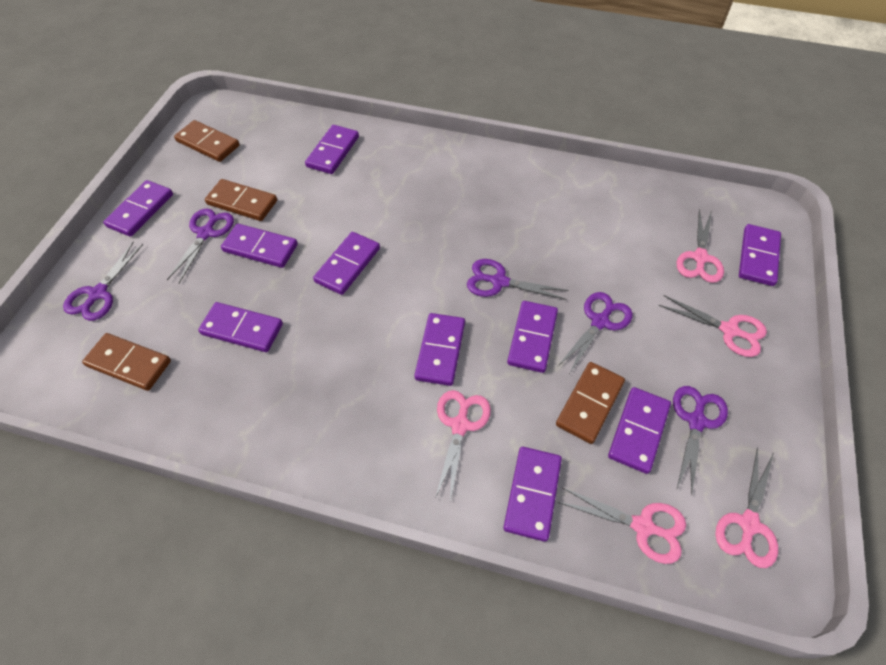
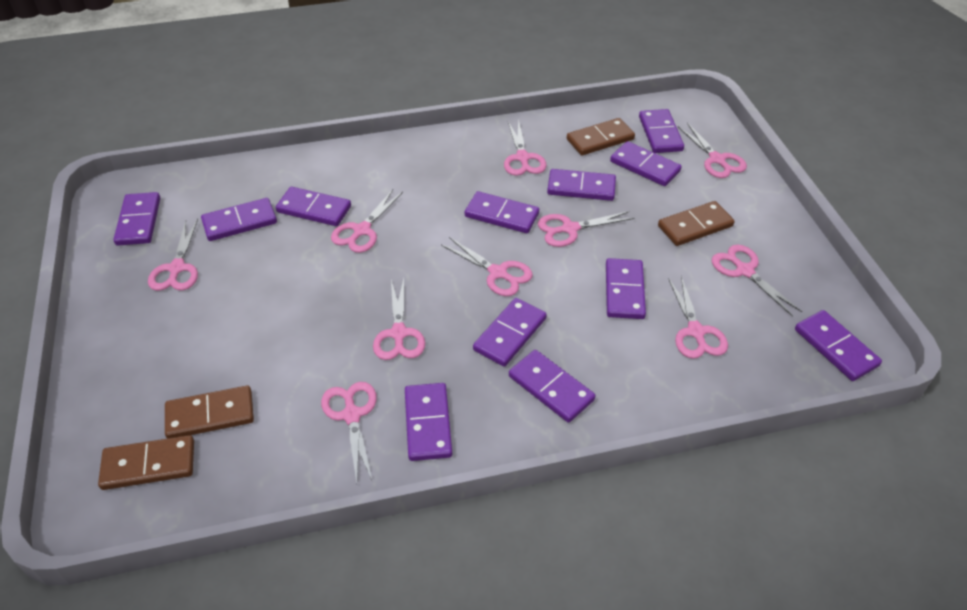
pink scissors: [435,390,491,503] [557,487,686,564] [659,295,767,357] [677,209,724,283] [715,447,778,568] = 5 -> [148,219,198,291] [321,382,377,483] [331,189,403,253] [373,278,425,360] [441,237,533,296] [504,119,547,176] [538,211,635,247] [668,276,728,359] [678,123,747,178] [712,245,802,317] = 10
purple domino: [103,180,173,237] [198,302,283,352] [221,223,298,268] [305,125,359,174] [313,232,380,295] [414,313,465,386] [503,447,562,542] [507,301,558,373] [608,387,671,474] [739,224,781,286] = 10 -> [113,192,160,245] [201,198,277,241] [276,187,351,226] [405,383,452,461] [465,191,539,233] [473,298,547,367] [509,350,595,423] [547,169,616,201] [606,258,646,319] [610,141,682,186] [639,109,684,153] [795,310,882,381] = 12
purple scissors: [63,242,143,321] [167,209,234,283] [467,259,568,300] [558,292,633,373] [673,386,728,496] = 5 -> none = 0

